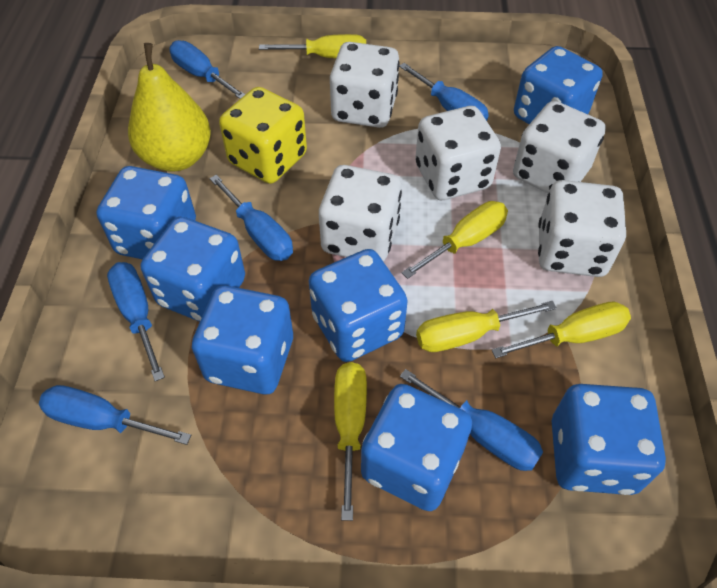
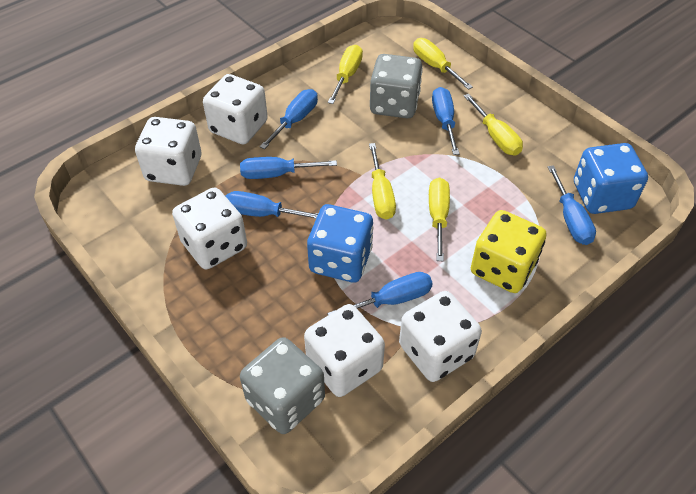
blue dice: [97,166,196,259] [141,217,245,322] [192,285,293,395] [309,249,408,362] [361,384,472,511] [514,46,603,124] [552,384,666,495] = 7 -> [307,204,373,282] [574,143,648,214] = 2
grey dice: none = 0 -> [240,337,325,434] [370,54,423,118] = 2
yellow pear: [128,43,211,172] = 1 -> none = 0

